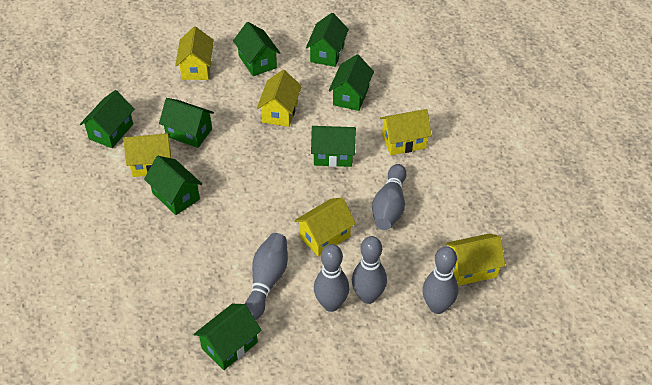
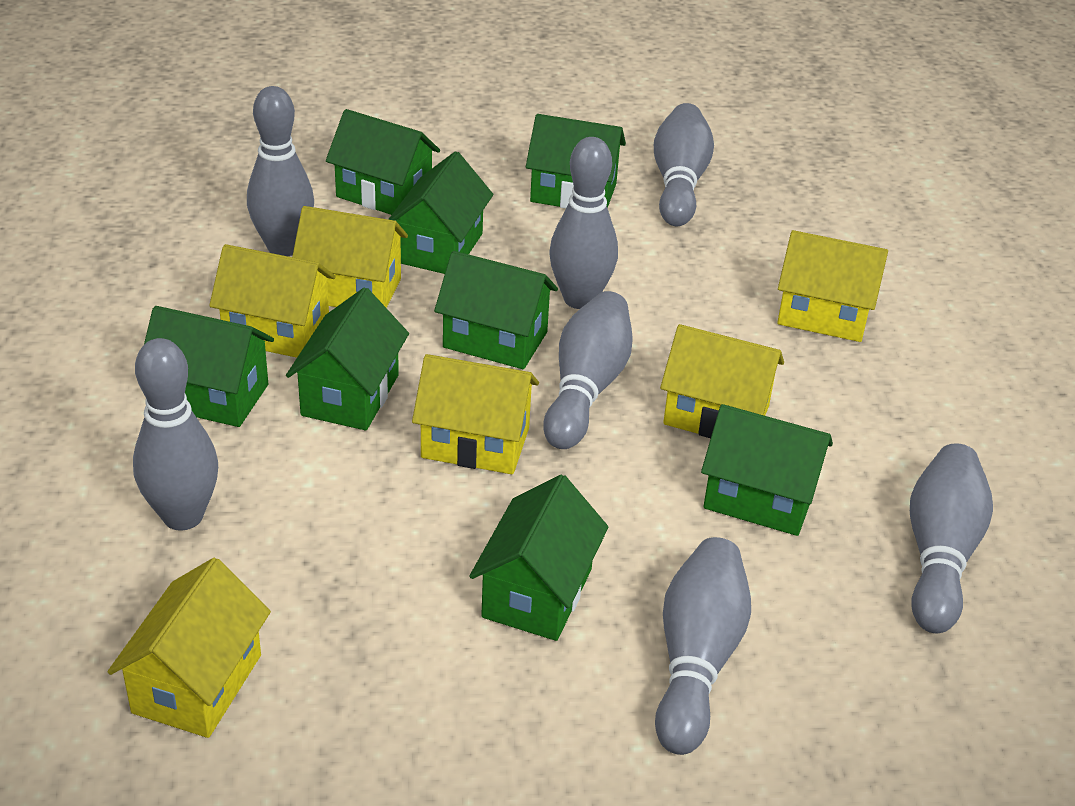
grey bowling pin: [245,233,288,320] [314,244,349,312] [352,236,387,304] [372,164,407,230] [422,246,458,314] = 5 -> [133,338,218,531] [247,86,314,256] [543,291,633,449] [549,137,618,309] [654,103,714,226] [655,537,751,755] [910,443,993,633] = 7

